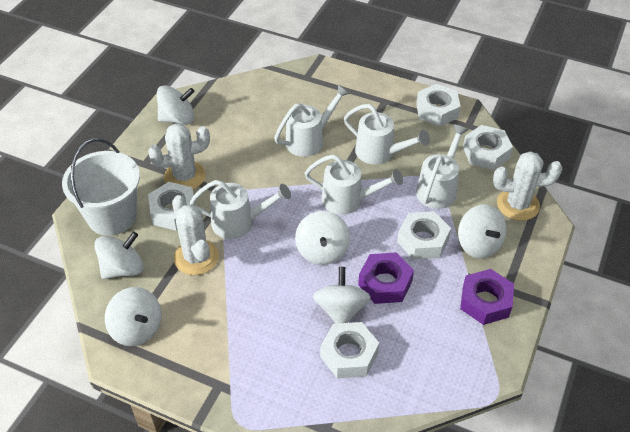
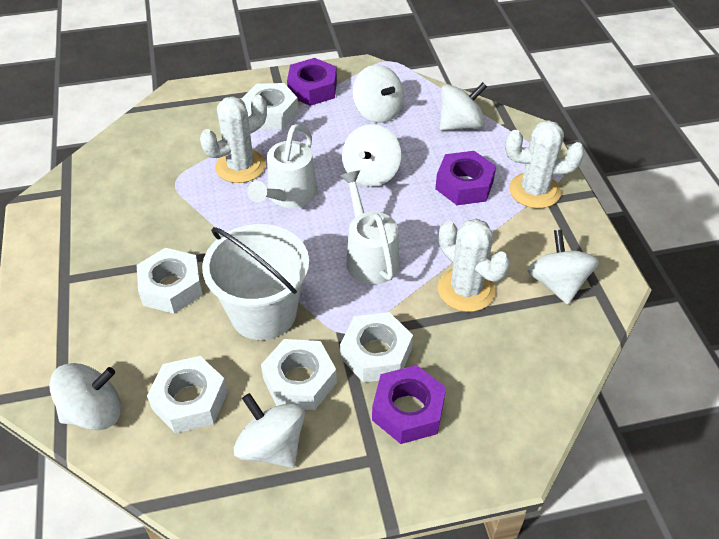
purple nut: [358,252,414,304] [460,269,514,325] = 2 -> [287,58,337,106] [372,365,446,444] [435,151,496,205] = 3
white watering can: [190,180,291,239] [274,84,350,157] [305,154,403,215] [344,104,430,165] [416,124,468,209] = 5 -> [247,124,317,208] [340,170,399,284] = 2

